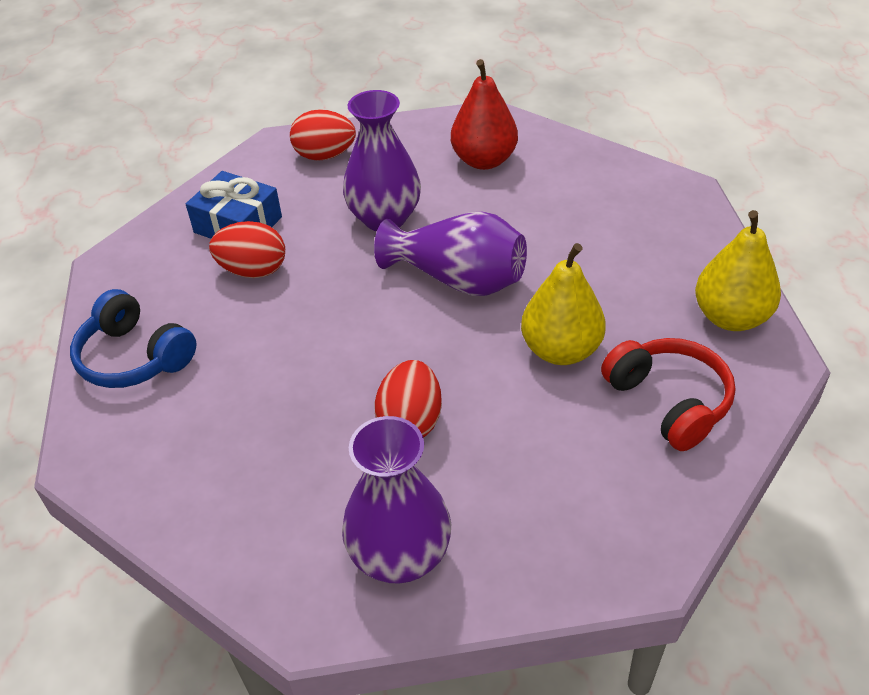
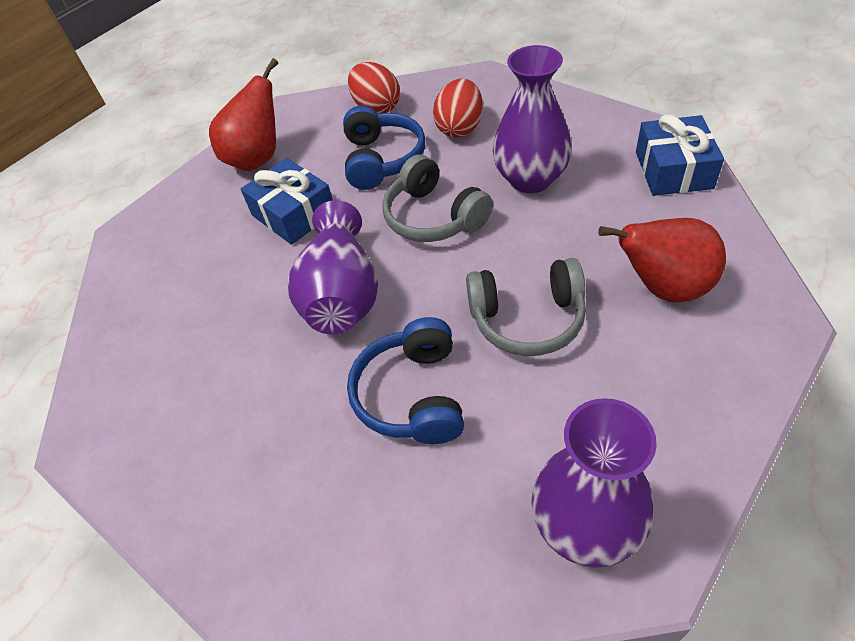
blue gift: [186,171,282,239] = 1 -> [241,158,333,245] [636,114,724,196] = 2
blue headphones: [70,289,196,388] = 1 -> [343,106,425,190] [347,317,464,444] = 2
grey headphones: none = 0 -> [382,154,493,242] [466,258,586,356] = 2
red egg: [209,221,285,278] [290,109,356,161] [374,360,442,438] = 3 -> [348,62,400,114] [433,78,483,138] = 2
red headphones: [601,338,736,451] = 1 -> none = 0
red pear: [451,59,518,170] = 1 -> [209,58,278,171] [598,218,726,303] = 2
yellow pear: [521,243,606,365] [695,210,781,331] = 2 -> none = 0

